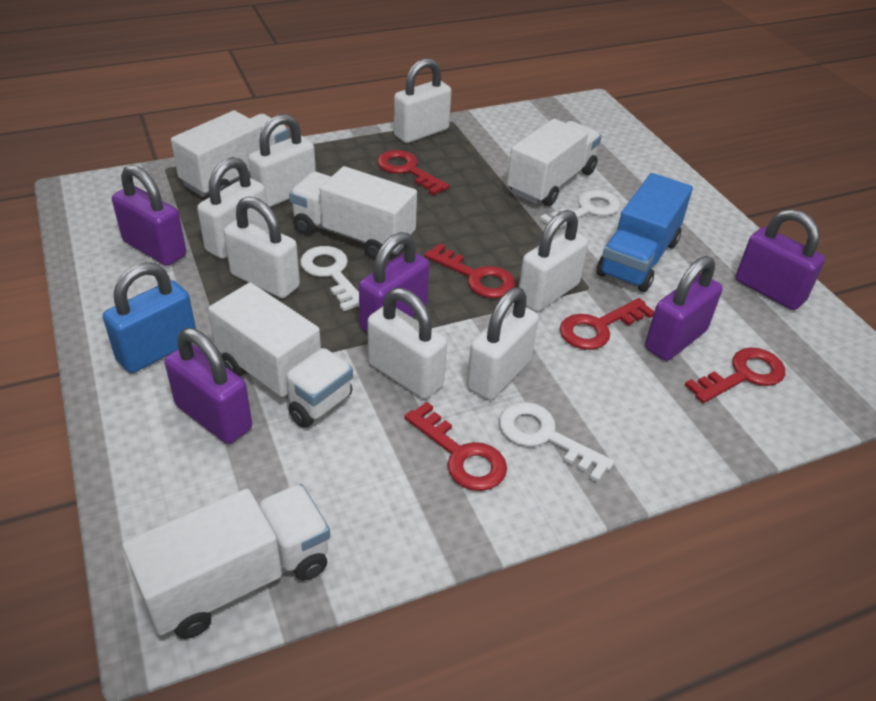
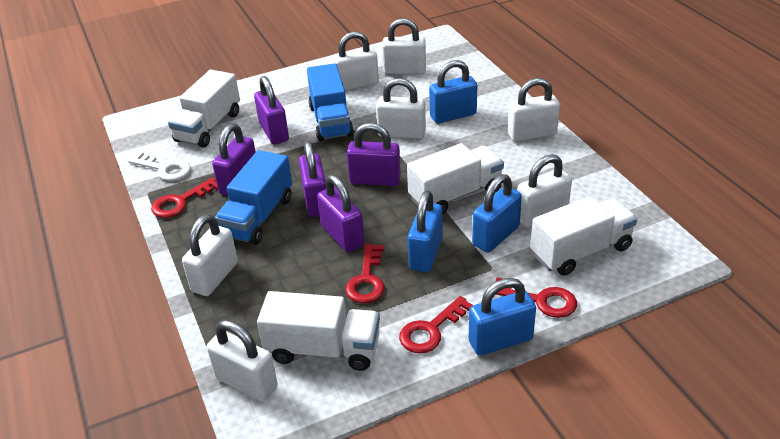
blue padlock: [103,262,196,373] = 1 -> [408,191,443,272] [429,60,477,123] [469,278,536,356] [472,174,522,253] = 4
blue truck: [597,173,693,292] = 1 -> [215,150,292,245] [307,63,354,141] = 2
red key: [377,150,450,196] [404,402,507,491] [424,243,515,298] [560,298,654,350] [685,347,785,403] = 5 -> [151,178,218,218] [345,244,385,303] [399,296,473,353] [496,277,577,318] = 4
white key: [300,246,359,312] [499,402,614,482] [540,190,620,228] = 3 -> [128,152,191,181] = 1
white truck: [122,484,330,639] [171,111,290,197] [208,282,353,428] [289,166,417,260] [507,119,601,206] = 5 -> [168,70,240,148] [257,291,380,371] [407,143,504,214] [530,196,637,276] = 4

